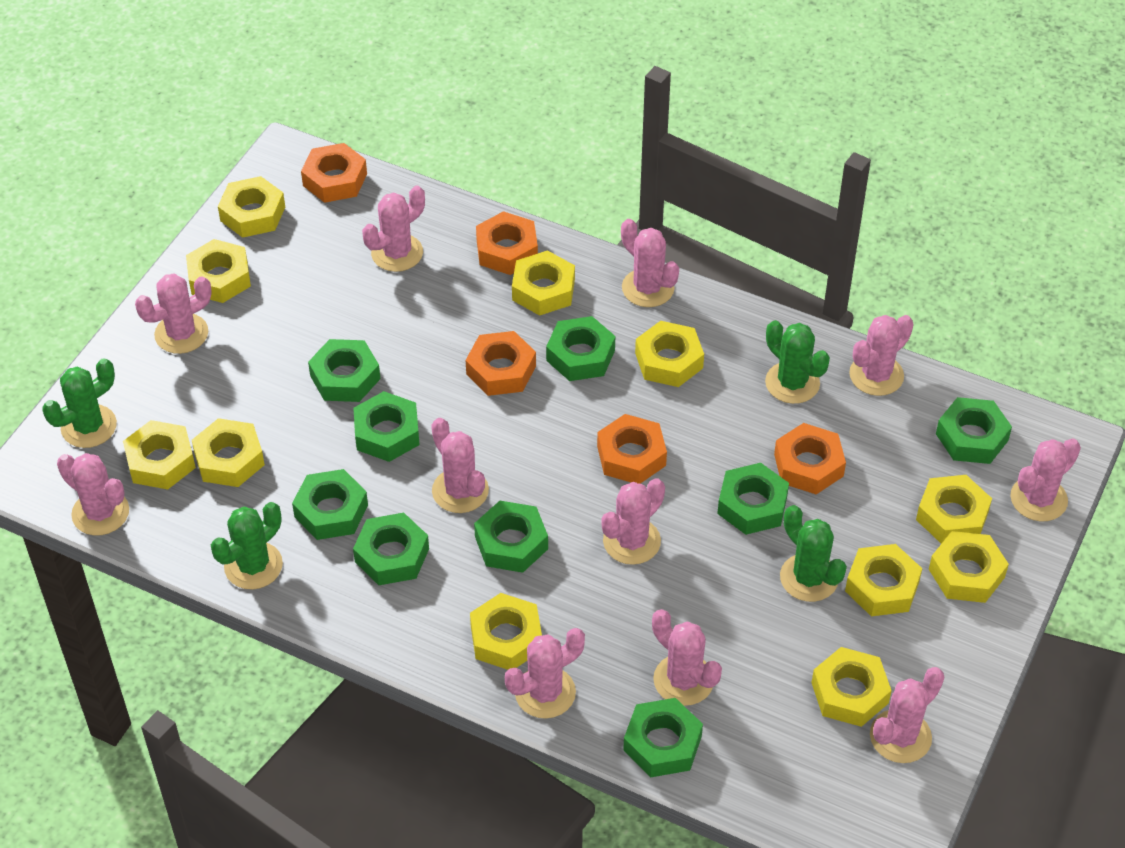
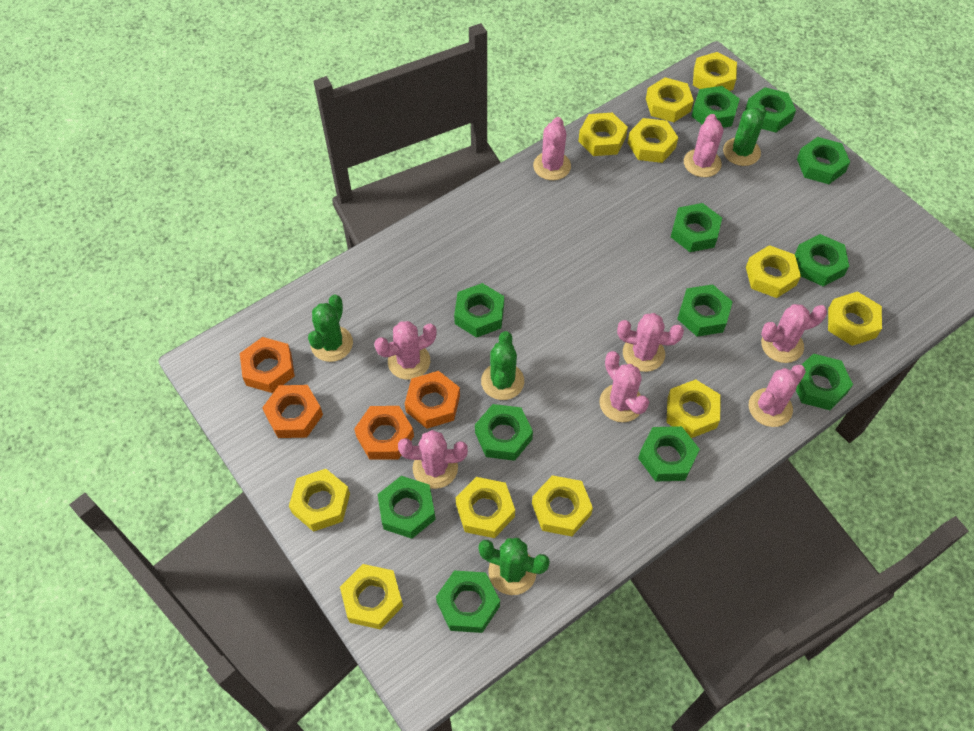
green nut: [292,469,368,540] [308,339,380,402] [353,391,420,462] [353,513,429,585] [474,501,548,573] [546,316,615,381] [623,698,703,777] [717,463,789,535] [936,397,1012,464] = 9 -> [377,476,436,539] [436,570,500,633] [454,283,504,338] [475,404,533,461] [638,426,700,482] [671,203,722,252] [677,284,733,337] [691,86,740,128] [745,87,796,133] [795,234,849,286] [796,354,853,410] [797,137,850,184] = 12
orange nut: [301,143,367,203] [466,331,536,396] [476,211,538,275] [597,414,667,484] [774,423,846,494] = 5 -> [240,337,295,393] [262,385,323,438] [354,406,414,460] [404,371,460,429] = 4
pink cactus: [57,453,129,536] [135,274,212,354] [362,186,425,272] [431,418,489,513] [505,628,585,719] [601,478,665,565] [621,219,679,307] [652,609,722,706] [849,315,914,396] [870,667,944,763] [1010,438,1081,522] = 11 -> [374,321,437,380] [398,430,468,489] [533,117,571,180] [600,351,649,422] [617,313,684,372] [684,114,724,177] [749,365,806,427] [761,304,827,363] = 8

